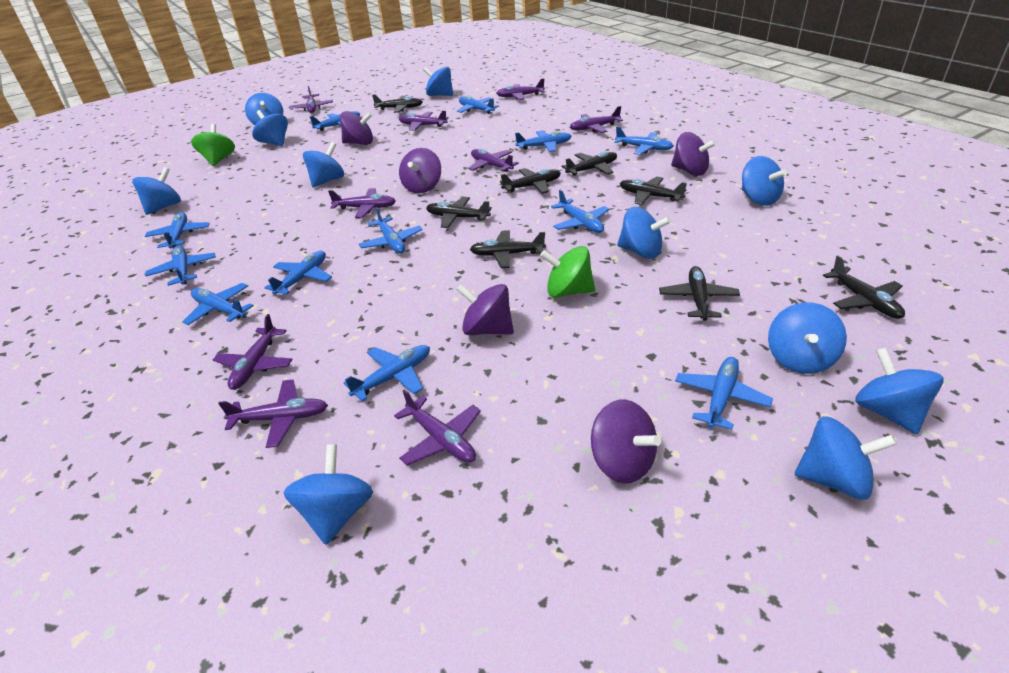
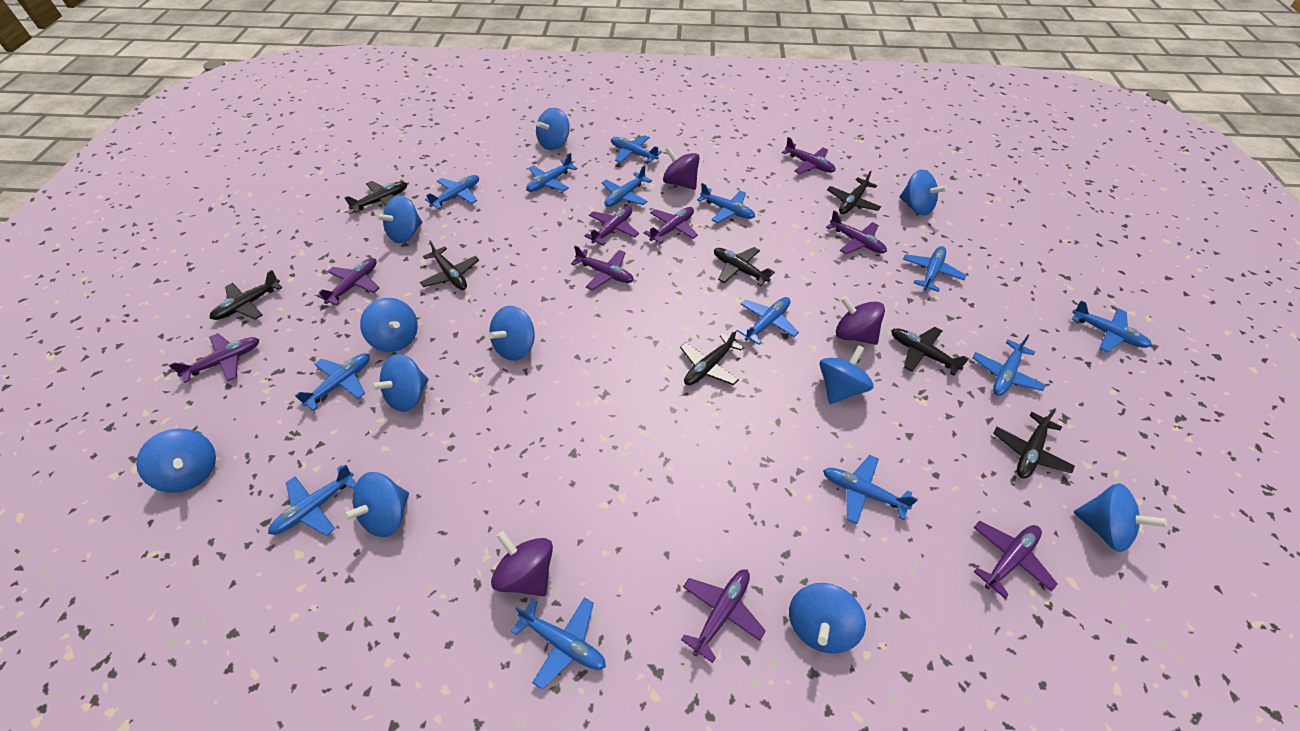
blue plane: [145,212,210,248] [145,246,216,286] [182,283,254,325] [265,251,332,295] [310,111,360,131] [344,345,430,402] [359,207,422,253] [457,96,499,114] [515,130,572,152] [551,190,610,233] [614,127,673,155] [675,357,773,430] = 12 -> [268,464,356,536] [295,353,370,411] [425,175,479,209] [511,597,606,689] [526,153,578,192] [602,165,652,207] [611,135,662,163] [697,183,755,223] [737,297,799,345] [823,455,918,524] [903,246,966,292] [972,334,1046,396] [1072,300,1152,352] = 13
green spinning top: [191,124,235,166] [540,246,595,297] = 2 -> none = 0
purple spinning top: [340,111,373,145] [399,148,441,194] [456,284,514,335] [591,400,661,484] [671,132,716,176] = 5 -> [491,531,553,596] [663,147,700,190] [836,296,885,345] = 3

